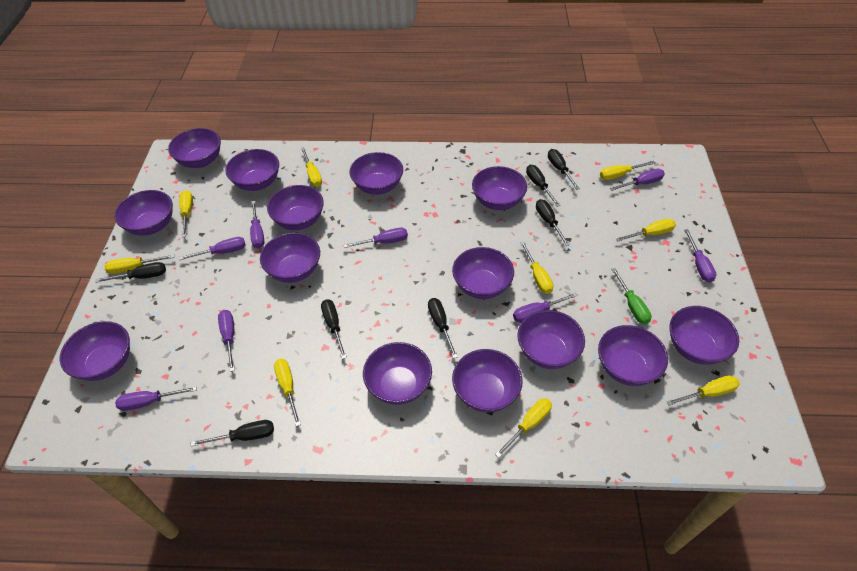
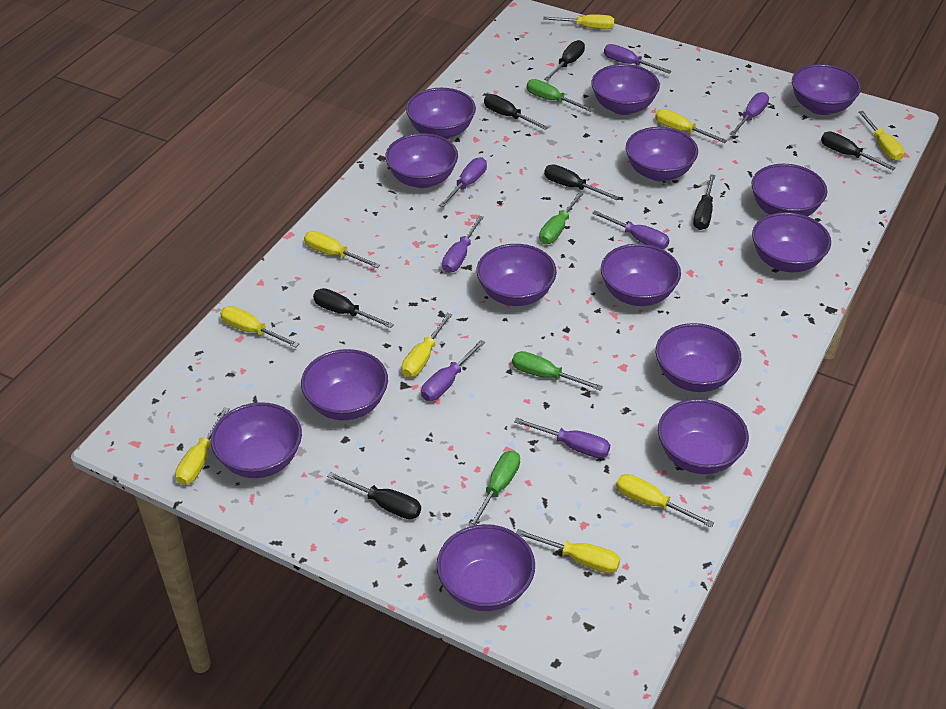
green screwdriver: [611,268,651,324] = 1 -> [468,450,520,527] [512,351,603,391] [527,79,594,112] [539,192,584,244] = 4
purple screwdriver: [115,386,197,411] [179,237,246,260] [218,310,235,372] [250,201,264,248] [343,228,408,248] [513,292,578,323] [610,169,665,191] [684,229,717,282] = 8 -> [421,340,485,401] [439,157,487,207] [442,216,484,273] [514,418,610,458] [592,210,670,249] [604,44,672,74] [730,92,769,136] = 7

